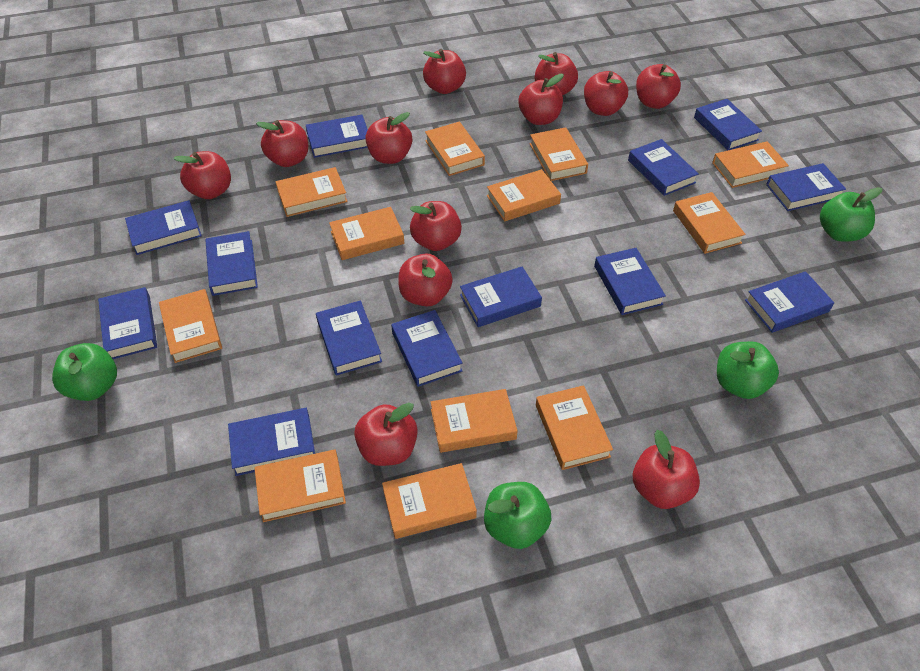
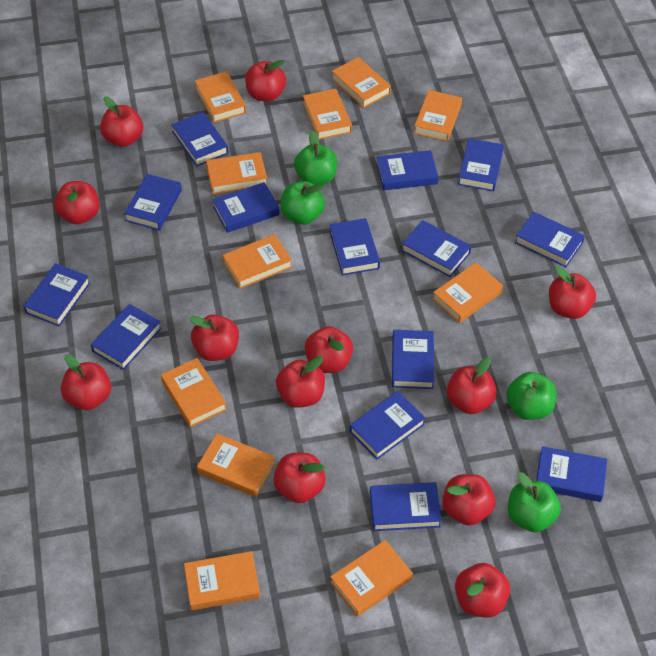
blue book: [98,287,157,359] [125,200,202,255] [205,231,258,296] [228,408,315,476] [306,115,368,158] [316,300,382,376] [391,310,462,387] [460,266,542,327] [594,248,666,315] [628,139,699,196] [694,99,762,150] [745,271,834,333] [766,163,846,211] = 13 -> [24,263,90,326] [91,304,162,370] [124,174,182,230] [171,112,229,166] [213,182,280,233] [329,218,380,275] [350,391,425,460] [370,482,441,531] [377,150,439,190] [392,330,434,389] [401,220,471,277] [458,138,504,191] [515,212,585,267] [536,446,607,502] = 14
orange book: [159,289,222,363] [254,449,346,522] [276,167,347,217] [329,207,405,260] [382,463,477,539] [425,122,485,176] [431,389,518,453] [487,169,561,222] [529,127,588,181] [536,385,613,470] [673,192,746,254] [712,141,789,188] = 12 -> [161,358,227,427] [184,551,260,610] [195,71,246,123] [197,433,275,497] [206,152,268,194] [222,234,292,289] [303,89,352,140] [330,540,413,617] [332,57,391,108] [414,90,462,142] [433,262,503,323] = 11

